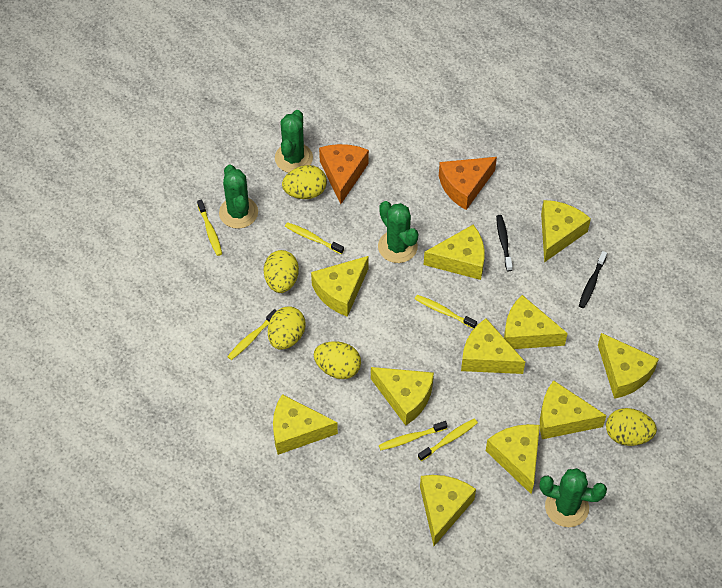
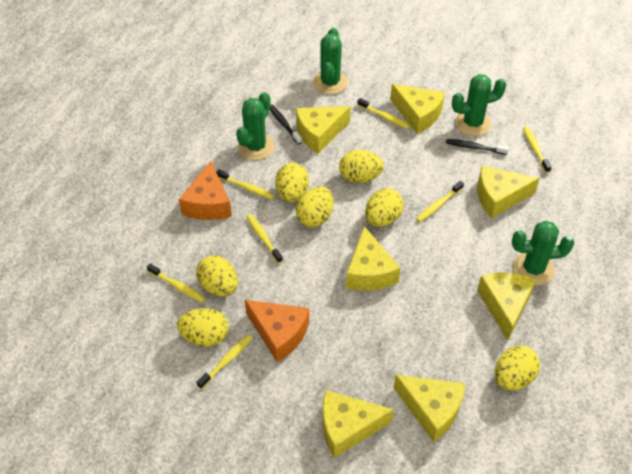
yellow cheese: [273,394,338,455] [311,256,369,317] [371,367,434,426] [420,475,476,546] [424,224,484,280] [461,318,525,374] [486,424,540,494] [504,295,568,349] [540,380,607,439] [541,200,591,262] [598,333,659,399] = 11 -> [296,106,351,154] [322,390,394,458] [346,226,400,291] [390,84,445,134] [394,375,465,442] [477,166,540,218] [477,273,536,341] = 7
yellow egg: [264,250,299,293] [268,307,306,350] [282,165,327,199] [314,341,361,379] [606,408,657,446] = 5 -> [177,308,229,347] [196,256,238,297] [275,163,309,203] [296,187,334,228] [339,150,384,183] [365,188,404,227] [495,346,540,391] = 7
yellow toothbrush: [197,199,222,256] [227,309,277,360] [285,222,344,254] [379,421,448,450] [415,295,477,329] [418,419,478,461] = 6 -> [147,264,206,303] [197,334,252,389] [216,169,274,199] [246,214,283,263] [357,98,410,129] [416,181,464,222] [523,126,552,173] = 7

